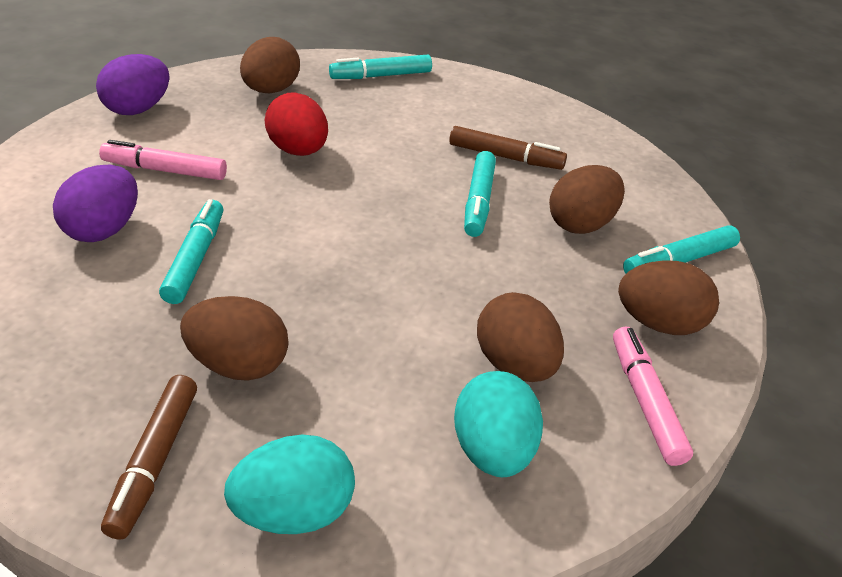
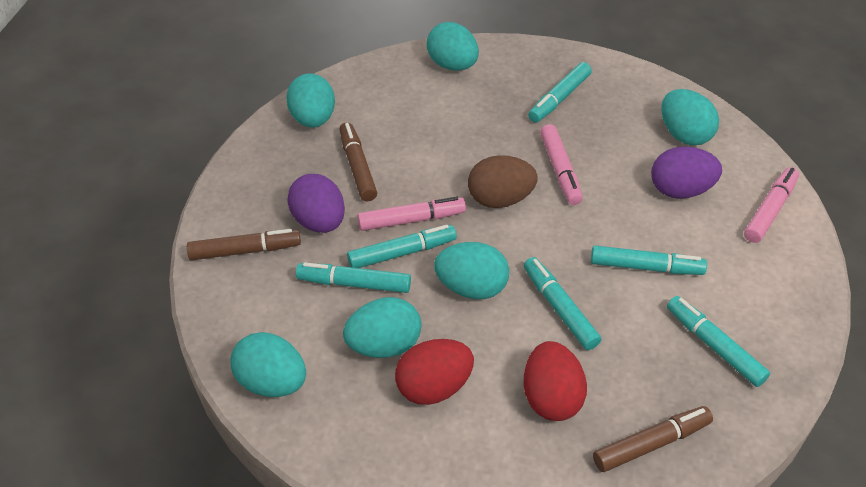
brown egg: [180,296,289,381] [240,37,300,93] [477,292,564,382] [549,165,625,234] [618,260,719,335] = 5 -> [468,155,538,208] = 1
brown marker: [101,375,197,540] [449,126,567,170] = 2 -> [187,229,301,260] [339,122,377,202] [593,406,713,472] = 3
pink marker: [99,140,227,180] [613,326,693,466] = 2 -> [357,197,466,231] [540,124,583,205] [744,167,799,243] = 3
red egg: [265,92,328,156] = 1 -> [395,339,474,405] [524,341,587,421] = 2
turquoise egg: [224,434,355,534] [454,371,543,477] = 2 -> [230,332,306,397] [286,73,335,128] [343,297,421,358] [426,22,479,71] [434,242,509,299] [661,89,719,146] = 6
turquoise marker: [159,199,223,304] [329,55,432,79] [464,151,496,237] [623,225,740,274] = 4 -> [296,262,411,293] [347,225,457,268] [524,257,601,350] [528,62,592,123] [591,246,707,275] [667,296,770,387] = 6

